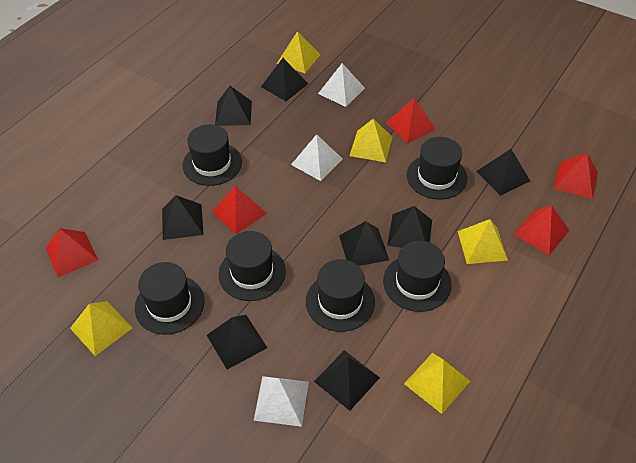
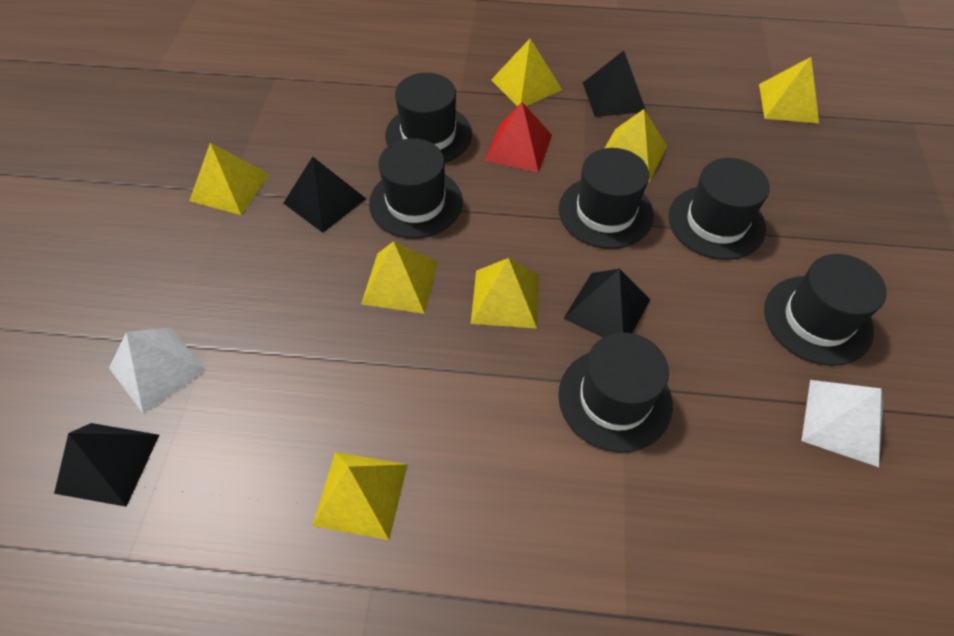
black pyramid: [162,195,204,240] [207,315,267,370] [215,86,252,126] [261,58,308,101] [314,350,380,411] [339,221,389,266] [387,206,432,248] [476,149,530,196] = 8 -> [54,423,159,507] [283,156,366,233] [563,269,651,337] [583,51,646,117] = 4
red pyramid: [46,228,98,277] [212,186,267,234] [386,98,435,143] [513,206,569,255] [553,153,598,199] = 5 -> [484,102,552,173] = 1
white pyramid: [254,376,309,427] [291,134,343,181] [318,63,365,107] = 3 -> [109,327,206,414] [801,380,884,467] = 2
yellow pyramid: [70,301,132,356] [277,31,320,73] [350,119,393,162] [404,353,470,414] [458,219,508,264] = 5 -> [189,143,270,215] [312,452,408,540] [361,241,438,314] [471,258,539,329] [491,39,562,106] [605,109,667,182] [759,57,819,123] = 7

